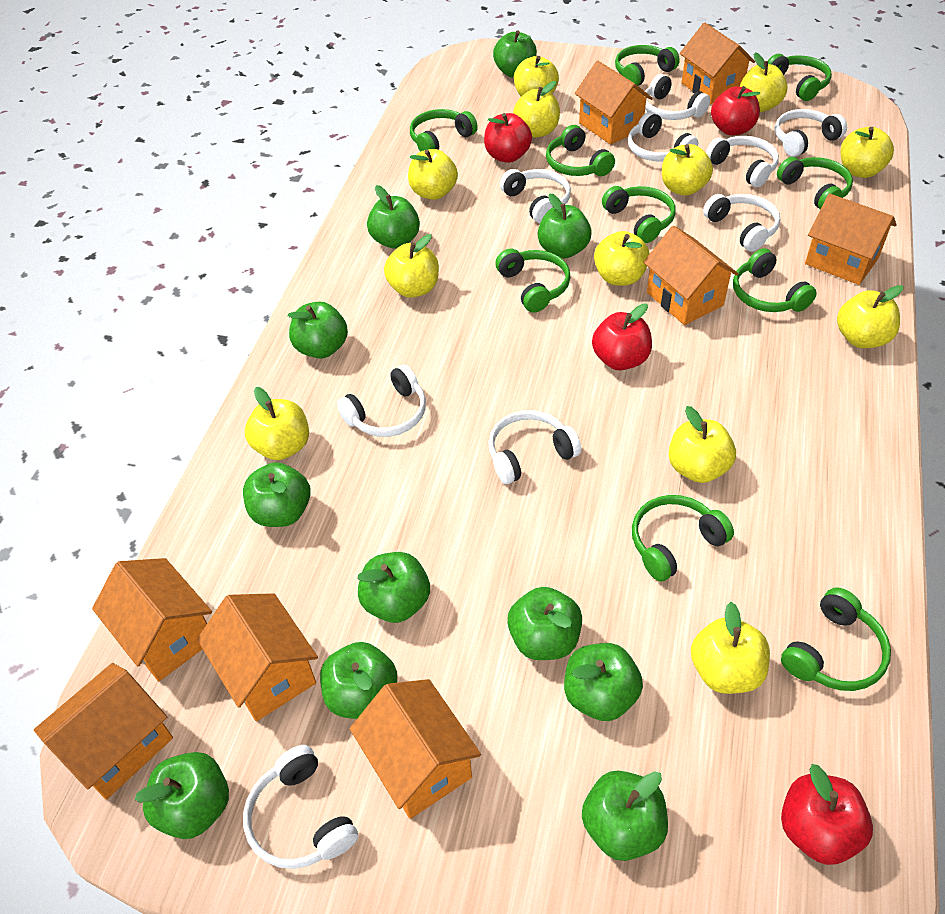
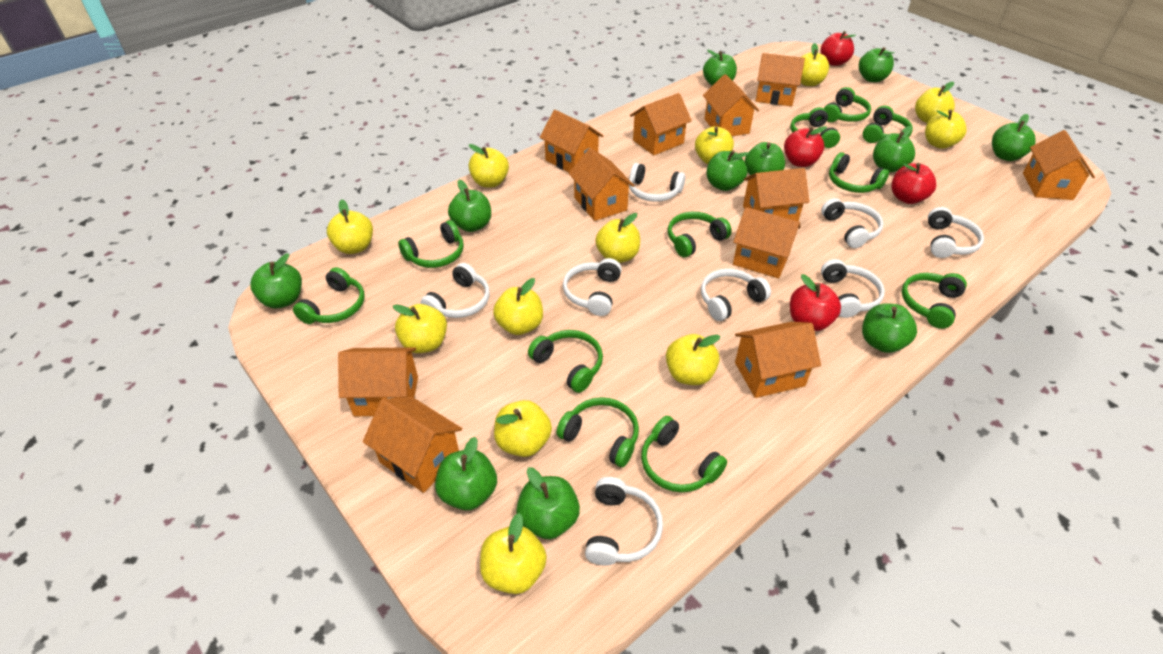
green headphones: [410,109,478,152] [495,249,571,312] [546,125,615,176] [602,186,676,243] [615,45,680,86] [632,495,734,581] [733,248,817,312] [768,54,832,101] [777,157,853,209] [781,587,891,691] = 10 -> [293,267,365,324] [398,220,464,268] [528,330,603,393] [557,397,639,467] [641,416,727,492] [668,212,732,257] [790,107,840,148] [824,87,871,122] [829,152,889,193] [863,105,913,143] [902,273,967,329] = 11
orange house: [34,663,173,800] [92,558,212,681] [197,593,318,721] [350,679,481,819] [575,61,653,145] [643,226,738,325] [680,23,755,104] [805,193,897,285] = 8 -> [338,347,418,416] [363,397,462,493] [539,110,603,172] [569,148,635,221] [630,93,692,155] [703,74,759,136] [733,207,801,278] [735,322,821,398] [743,168,809,221] [756,53,805,106] [1023,130,1095,200] = 11
white headphones: [243,745,358,869] [337,365,426,437] [488,410,581,484] [500,169,571,223] [628,112,698,162] [645,74,710,120] [703,194,780,252] [706,136,779,187] [775,109,847,157] = 9 -> [420,263,490,318] [563,258,622,316] [585,477,663,566] [629,163,685,202] [701,269,771,321] [821,198,883,248] [821,259,885,318] [928,207,984,258] = 8

